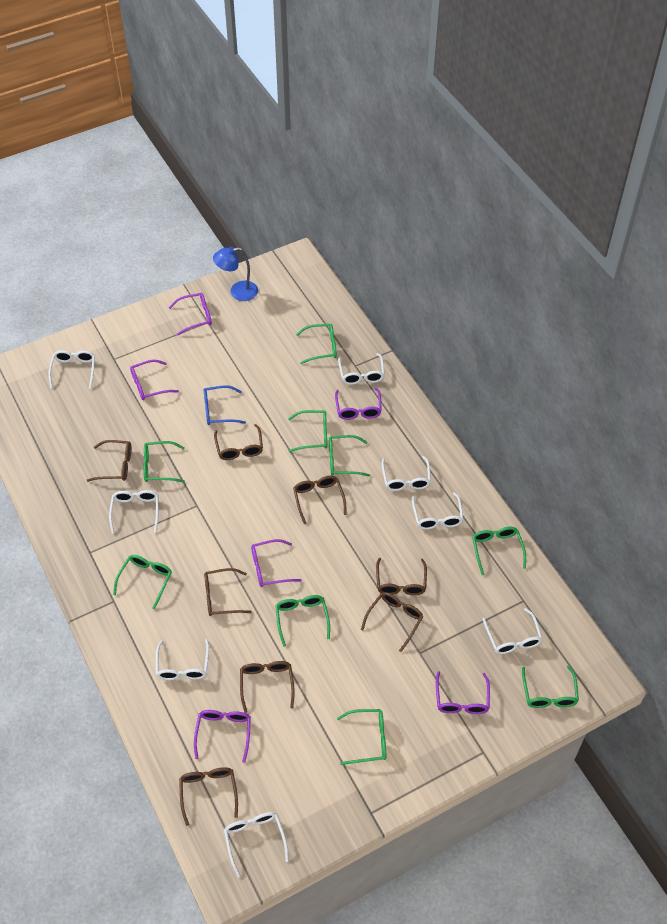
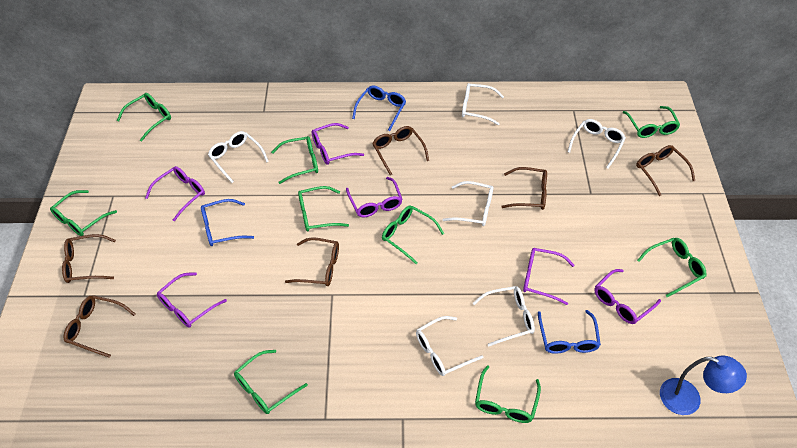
blue glasses: [204,385,246,425] = 1 -> [201,199,254,246] [352,86,406,131] [538,310,601,354] = 3
brown glasses: [86,440,132,482] [179,767,238,826] [204,568,252,616] [214,424,263,460] [240,661,295,713] [293,476,347,524] [361,592,424,652] [376,558,427,595] = 8 -> [62,234,116,283] [64,295,135,358] [285,237,339,286] [372,126,429,175] [501,167,547,210] [636,145,695,196] = 6
white glasses: [48,350,95,389] [109,490,159,534] [156,639,209,680] [224,812,289,877] [338,353,385,385] [381,456,431,491] [412,492,463,529] [482,608,543,654] = 8 -> [208,131,269,183] [416,316,484,376] [443,181,493,226] [462,83,504,125] [473,286,535,346] [568,119,626,169] = 6

